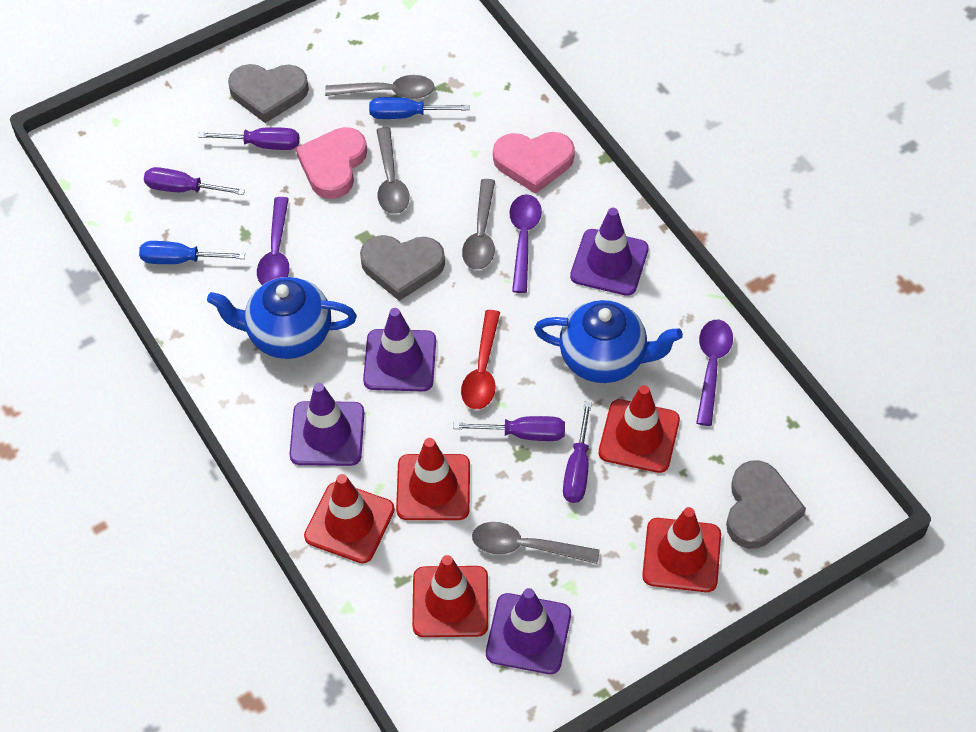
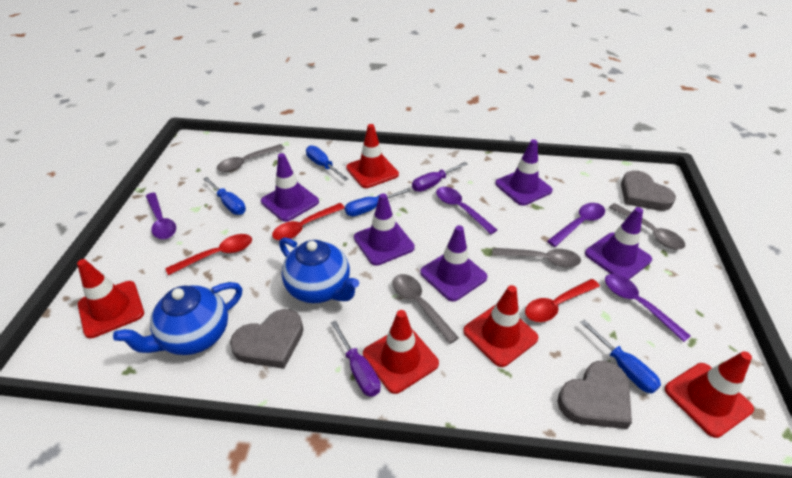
blue screwdriver: [139,241,245,264] [369,97,470,119] = 2 -> [203,177,246,215] [306,145,348,181] [345,188,411,216] [580,320,661,393] = 4
pink heart: [296,127,367,199] [493,132,575,194] = 2 -> none = 0
purple screwdriver: [144,167,245,195] [198,127,299,150] [453,416,565,441] [563,402,592,503] = 4 -> [331,320,381,397] [412,162,468,192] = 2
purple spoon: [257,197,289,285] [509,194,542,293] [696,320,733,426] = 3 -> [146,193,176,239] [436,187,497,234] [547,203,605,247] [605,274,691,342] = 4
purple traffic cone: [290,383,364,466] [363,308,436,391] [486,588,571,674] [570,208,649,296] = 4 -> [261,153,319,222] [354,193,415,266] [420,225,487,302] [495,139,553,206] [585,207,652,279] = 5
red spoon: [461,310,500,409] = 1 -> [165,234,252,275] [272,203,345,240] [525,279,600,322] = 3

